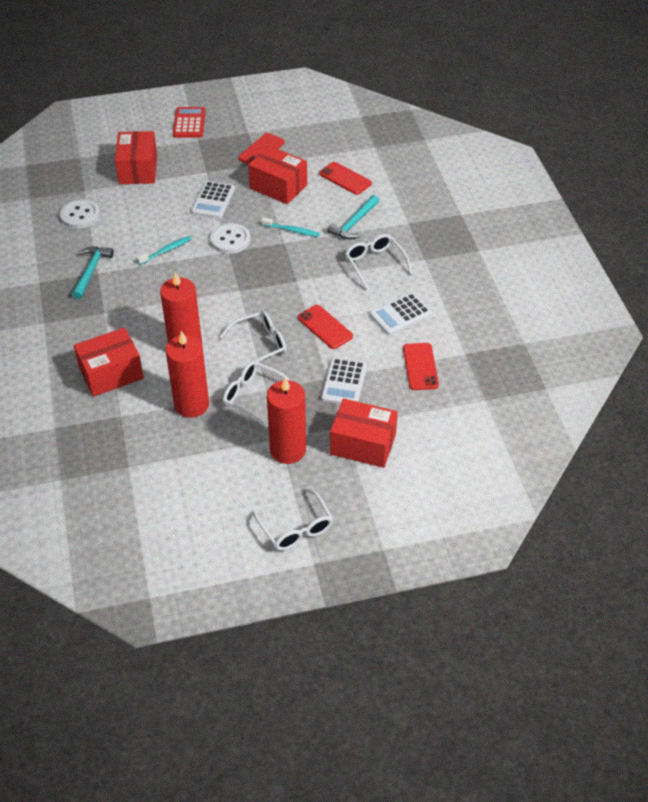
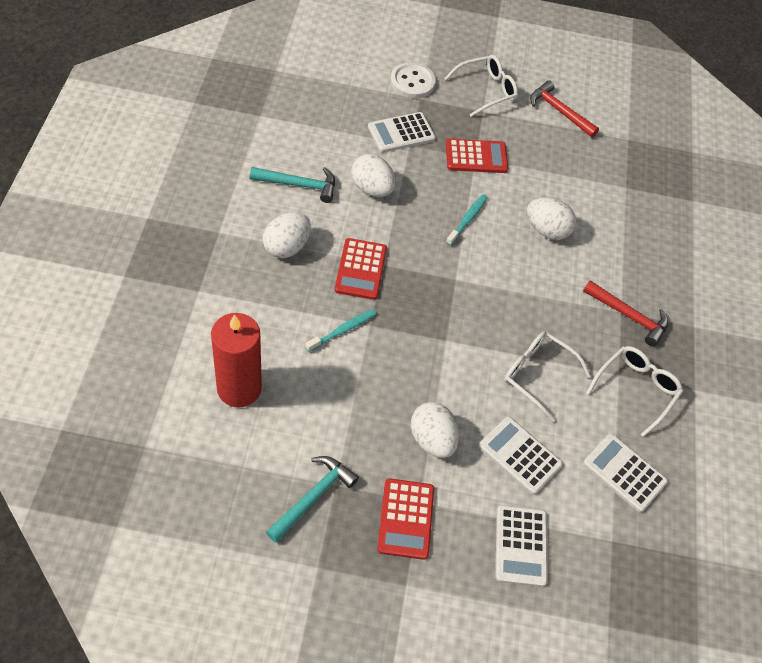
red box: [74,328,144,397] [115,131,157,184] [248,146,307,204] [330,398,398,468] = 4 -> none = 0
red calculator: [173,107,206,137] = 1 -> [335,238,387,300] [378,478,434,560] [446,139,508,173] = 3
red candle: [160,272,202,344] [165,330,209,418] [267,377,306,464] = 3 -> [211,313,262,408] = 1
red hammer: none = 0 -> [530,80,599,137] [583,280,668,347] = 2
red phone: [238,133,285,164] [298,305,353,349] [319,162,372,195] [403,343,439,390] = 4 -> none = 0
white button: [60,199,100,229] [210,223,250,254] = 2 -> [390,63,436,99] = 1
white calculator: [191,181,235,219] [321,357,367,404] [370,293,432,335] = 3 -> [368,112,436,153] [479,417,563,495] [495,505,548,587] [583,434,668,512] = 4
white egg: none = 0 -> [263,212,311,258] [351,154,395,197] [411,402,459,458] [527,198,576,240] = 4
white glasses: [219,311,287,373] [223,361,290,428] [252,488,333,551] [345,234,412,290] = 4 -> [444,55,518,117] [504,331,591,422] [586,346,683,437] = 3

